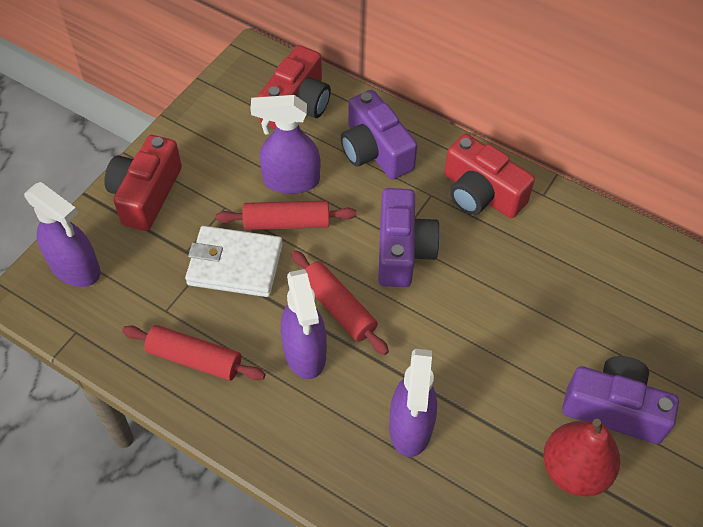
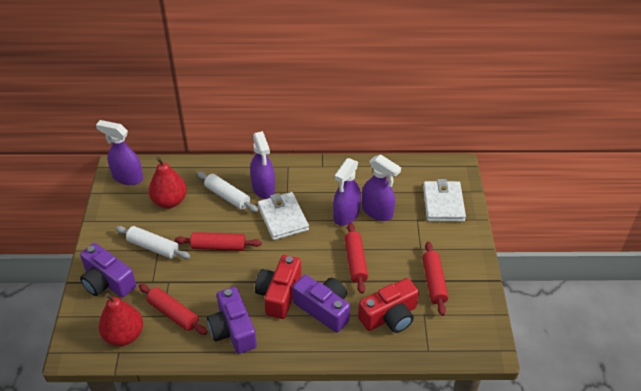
red camera: [104,135,182,231] [258,45,331,130] [444,134,535,218] = 3 -> [255,255,301,319] [358,278,419,333] = 2
red pear: [543,419,620,497] = 1 -> [98,293,143,346] [149,157,187,208] = 2
red rolling pin: [122,325,266,381] [216,201,357,230] [291,250,389,355] = 3 -> [139,284,207,335] [175,232,262,251] [344,223,368,294] [422,241,448,316] = 4
white rolling pin: none = 0 -> [115,226,190,259] [197,172,258,212] = 2
white wallet: [185,226,283,297] = 1 -> [258,192,309,240] [423,179,466,222] = 2

